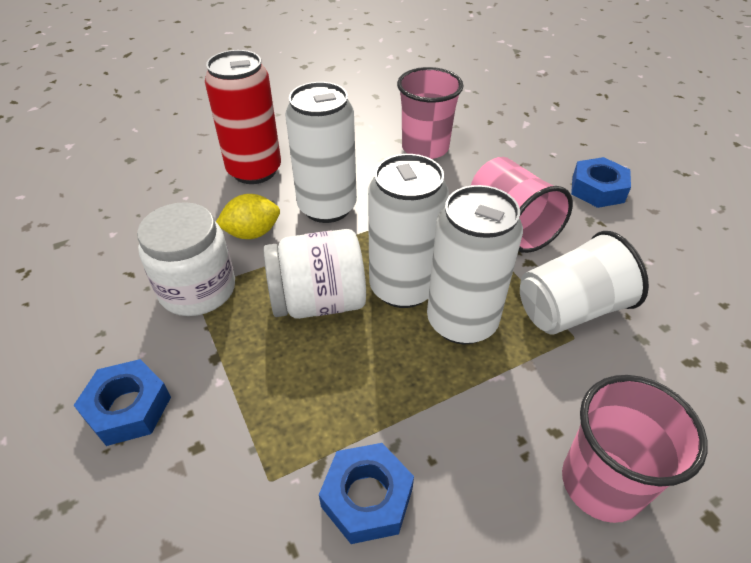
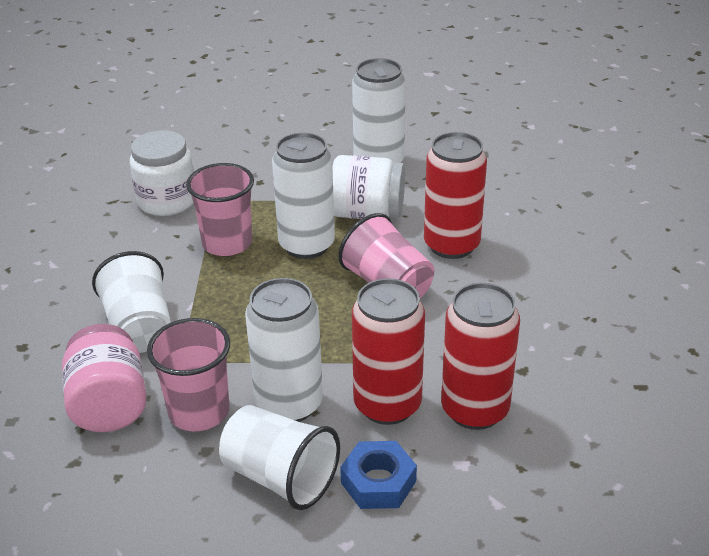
blue nut: [74,359,171,446] [319,443,414,544] [571,157,631,208] = 3 -> [340,441,417,509] = 1
pink jar: none = 0 -> [62,324,147,432] = 1
red can: [205,50,281,184] = 1 -> [352,278,425,425] [424,132,487,259] [441,283,520,430] = 3
white cup: [520,231,649,335] = 1 -> [92,251,171,353] [219,405,340,510] = 2
yellow lemon: [216,194,280,239] = 1 -> none = 0

